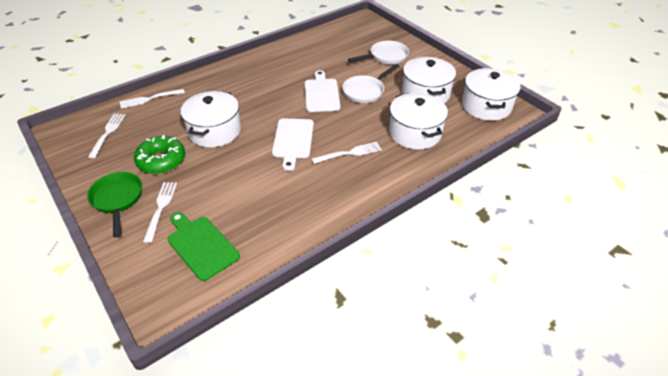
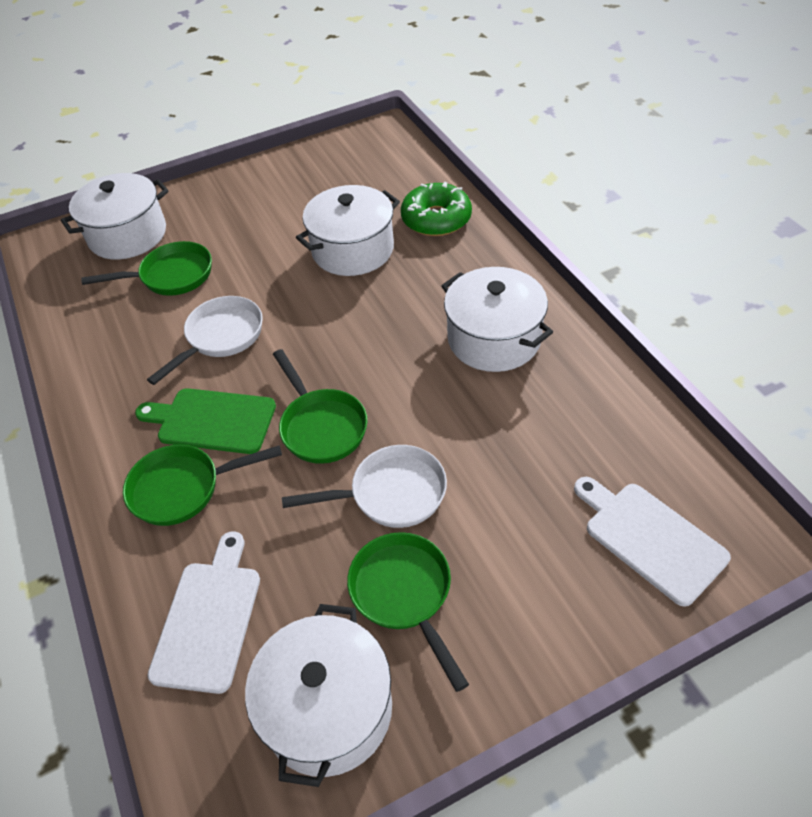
green pan: [87,172,142,237] = 1 -> [81,241,212,296] [123,445,282,526] [273,349,368,464] [347,532,469,692] = 4
white fork: [88,114,125,158] [120,89,185,109] [143,182,177,243] [312,142,382,164] = 4 -> none = 0

